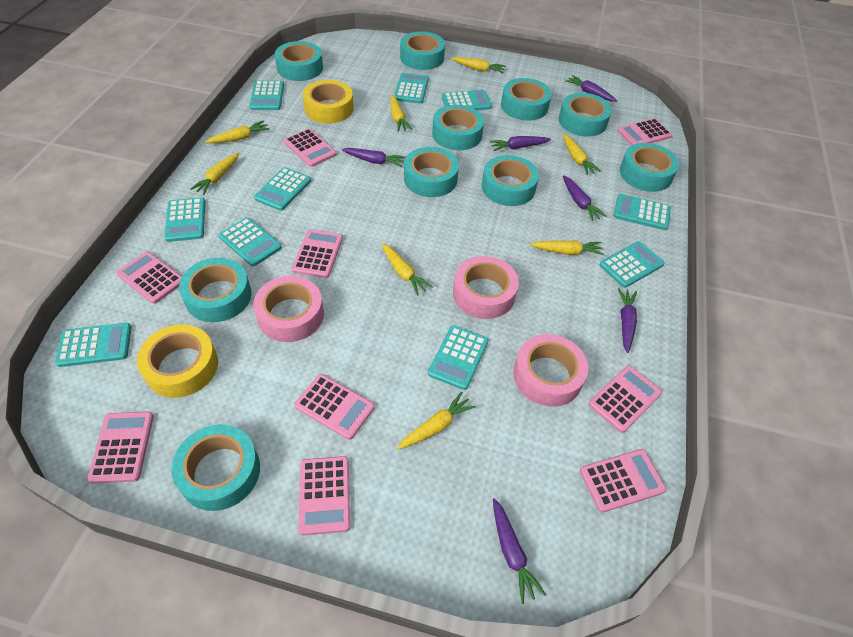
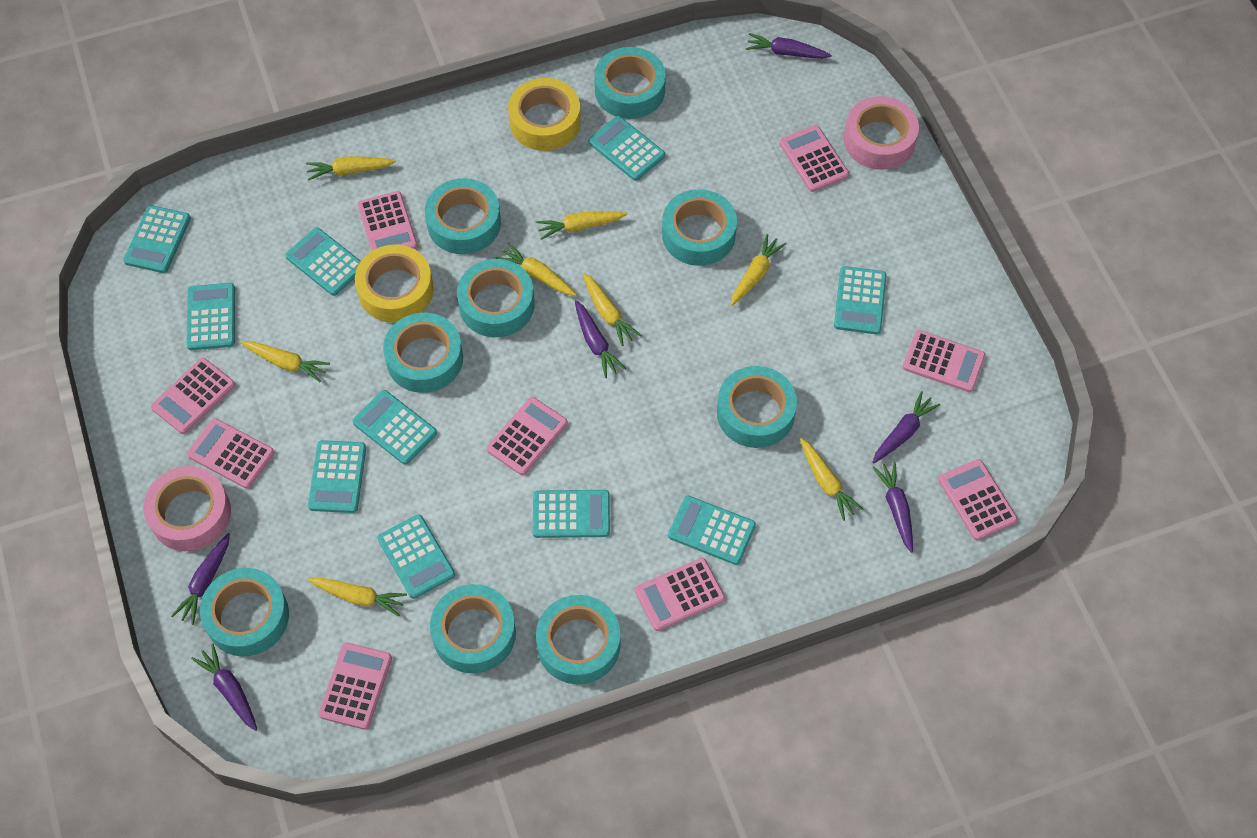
pink tape: [253,276,324,342] [453,256,519,319] [513,334,588,407] = 3 -> [143,466,231,551] [844,96,919,170] = 2
turquoise tape: [171,424,260,511] [179,258,252,322] [275,41,323,81] [400,31,445,70] [404,147,459,197] [432,105,484,150] [482,155,539,206] [501,78,552,121] [559,93,612,137] [620,143,679,192] = 10 -> [200,568,289,656] [383,313,463,393] [425,178,501,254] [430,584,516,673] [457,259,534,337] [536,595,620,684] [594,47,666,119] [662,189,737,266] [717,366,797,448] = 9

